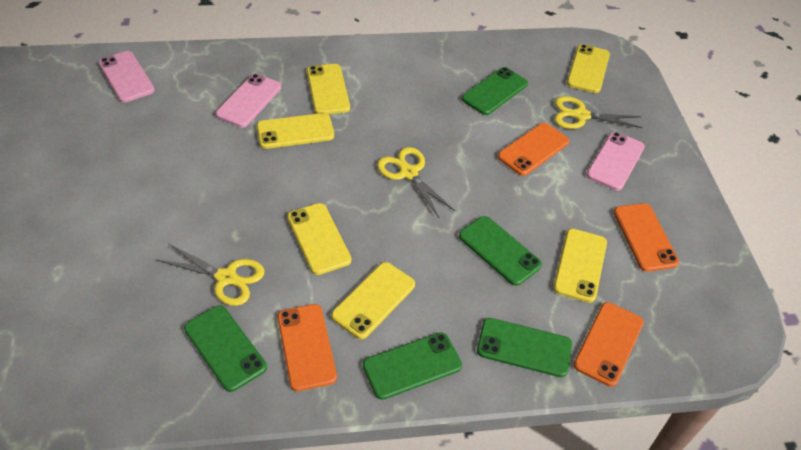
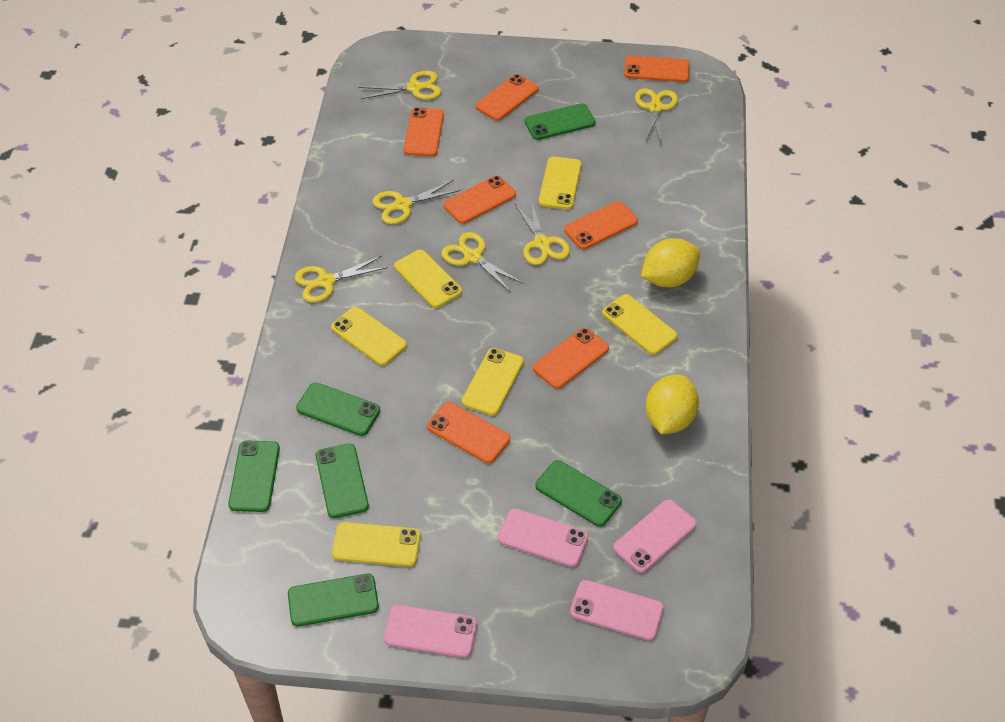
green phone: [184,306,267,392] [363,332,462,400] [459,216,542,286] [462,67,528,115] [477,318,572,377] = 5 -> [228,441,280,512] [288,574,379,626] [296,383,381,436] [316,444,369,518] [525,103,595,140] [535,460,622,527] = 6
orange phone: [277,304,337,391] [498,123,569,176] [573,302,644,387] [614,203,679,272] = 4 -> [404,107,444,157] [427,402,510,463] [443,176,516,224] [475,74,538,121] [533,328,609,389] [564,201,638,249] [624,55,690,82] = 7
pink phone: [99,51,155,103] [216,74,281,128] [586,132,645,191] = 3 -> [384,605,477,658] [498,508,588,567] [570,580,664,641] [613,499,697,573] = 4
yellow lemon: none = 0 -> [641,238,700,288] [646,375,699,434] = 2
yellow scissors: [157,244,265,306] [377,147,455,218] [554,96,643,129] = 3 -> [295,256,388,303] [359,71,441,100] [373,180,461,224] [442,232,524,292] [514,200,570,265] [635,88,678,146] = 6

